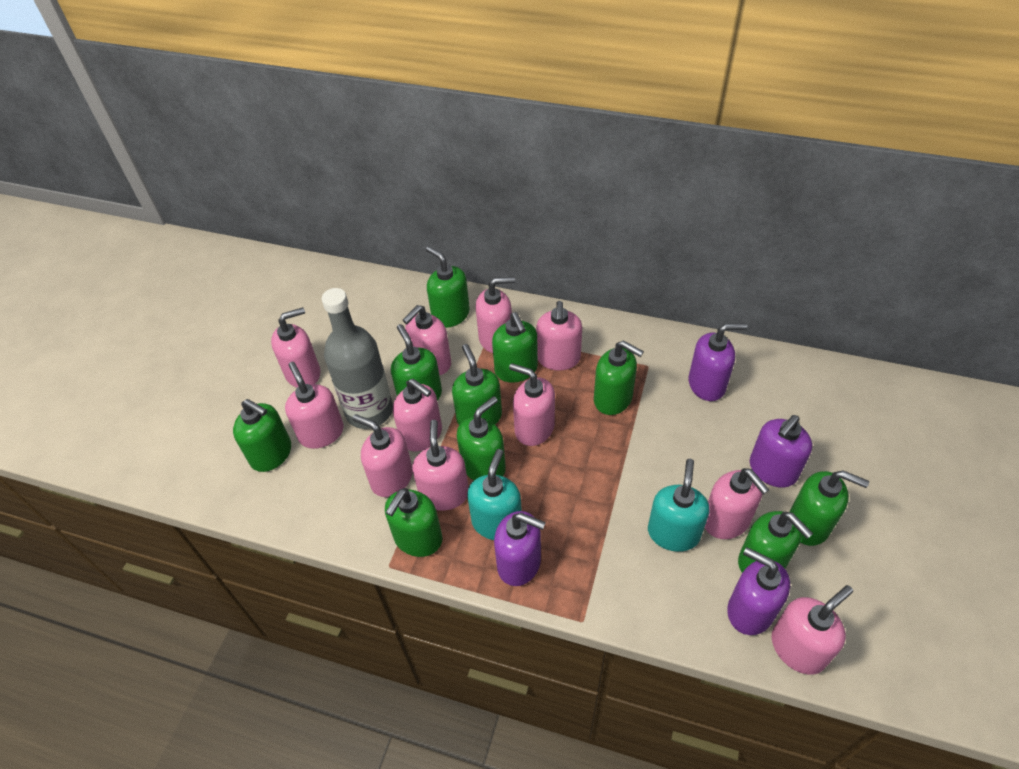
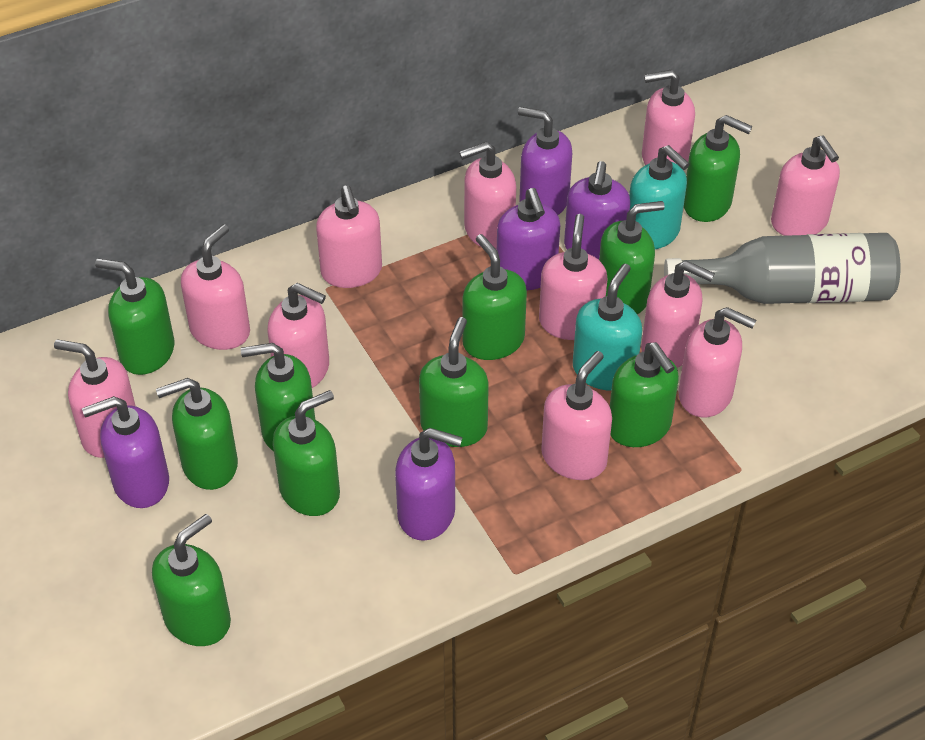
purple soap dispenser: [494,511,546,586] [688,323,747,401] [727,547,790,635] [750,415,812,488] = 4 -> [82,396,169,508] [395,428,463,541] [497,188,560,290] [518,107,572,215] [564,161,630,260] = 5

